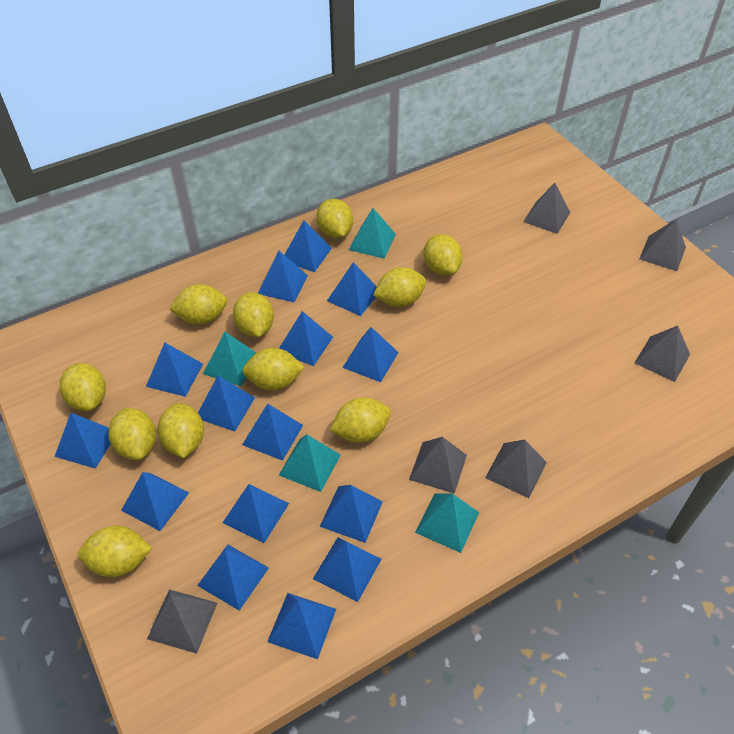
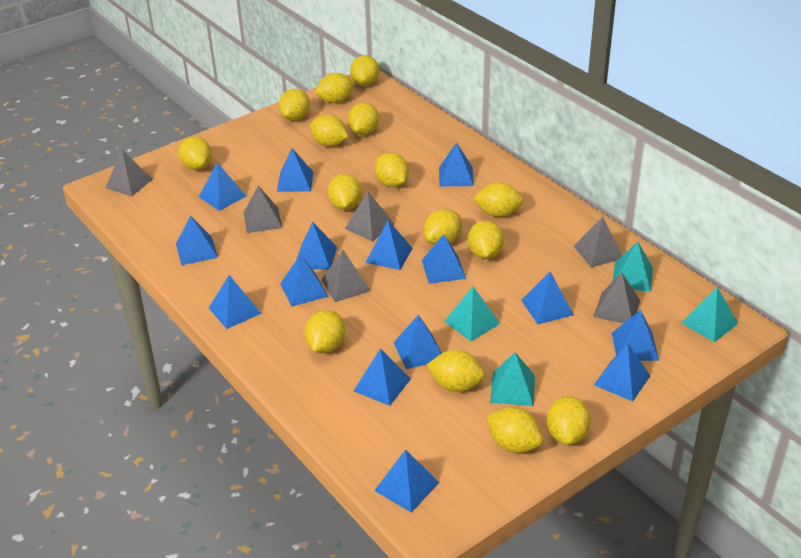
yellow lemon: [60,363,106,411] [78,526,152,577] [108,408,156,460] [157,403,204,458] [169,284,227,325] [233,292,274,337] [243,348,305,391] [317,199,353,238] [330,397,391,443] [373,267,426,307] [424,234,463,276] = 11 -> [178,136,212,170] [279,89,310,121] [305,310,345,353] [310,115,348,147] [315,73,354,103] [328,174,362,210] [348,103,379,135] [350,55,379,86] [374,153,409,187] [424,209,462,245] [427,350,485,392] [468,220,504,259] [473,182,524,217] [487,407,543,453] [547,396,591,445] = 15

